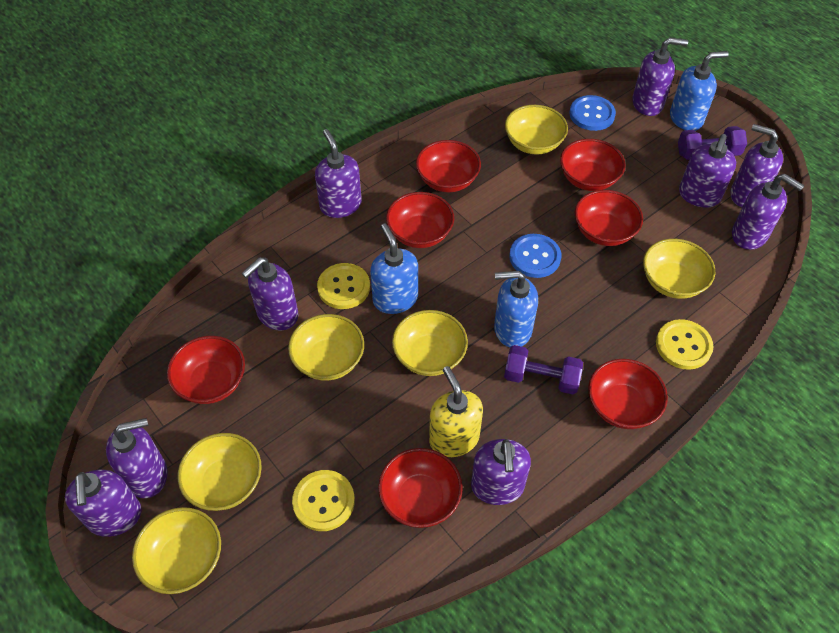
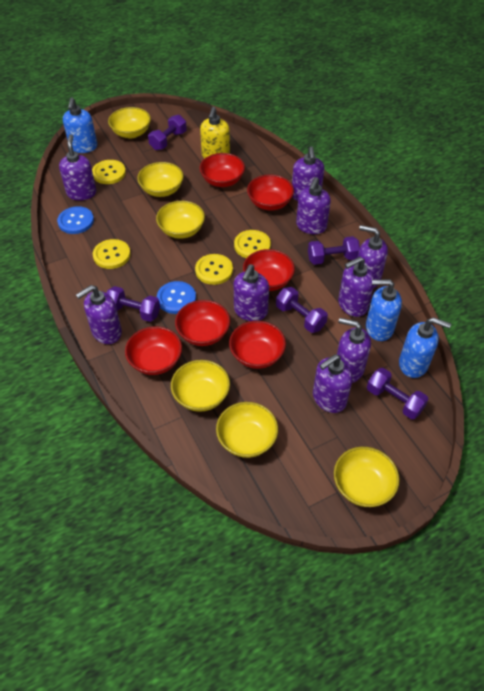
purple dumbbell: [504,345,583,394] [678,126,747,160] = 2 -> [107,286,160,322] [148,115,187,150] [276,287,328,333] [308,236,360,265] [367,368,428,419] = 5
red bowl: [167,336,245,404] [378,448,463,528] [386,192,454,248] [416,140,481,192] [560,139,626,191] [575,190,643,246] [588,359,668,429] = 7 -> [125,326,182,375] [175,300,230,346] [199,153,245,187] [229,321,286,369] [243,249,295,291] [247,175,294,210] = 6
yellow button: [292,470,355,531] [317,263,370,309] [656,319,713,370] = 3 -> [92,160,126,184] [93,239,131,269] [195,254,233,285] [234,230,271,258] = 4

